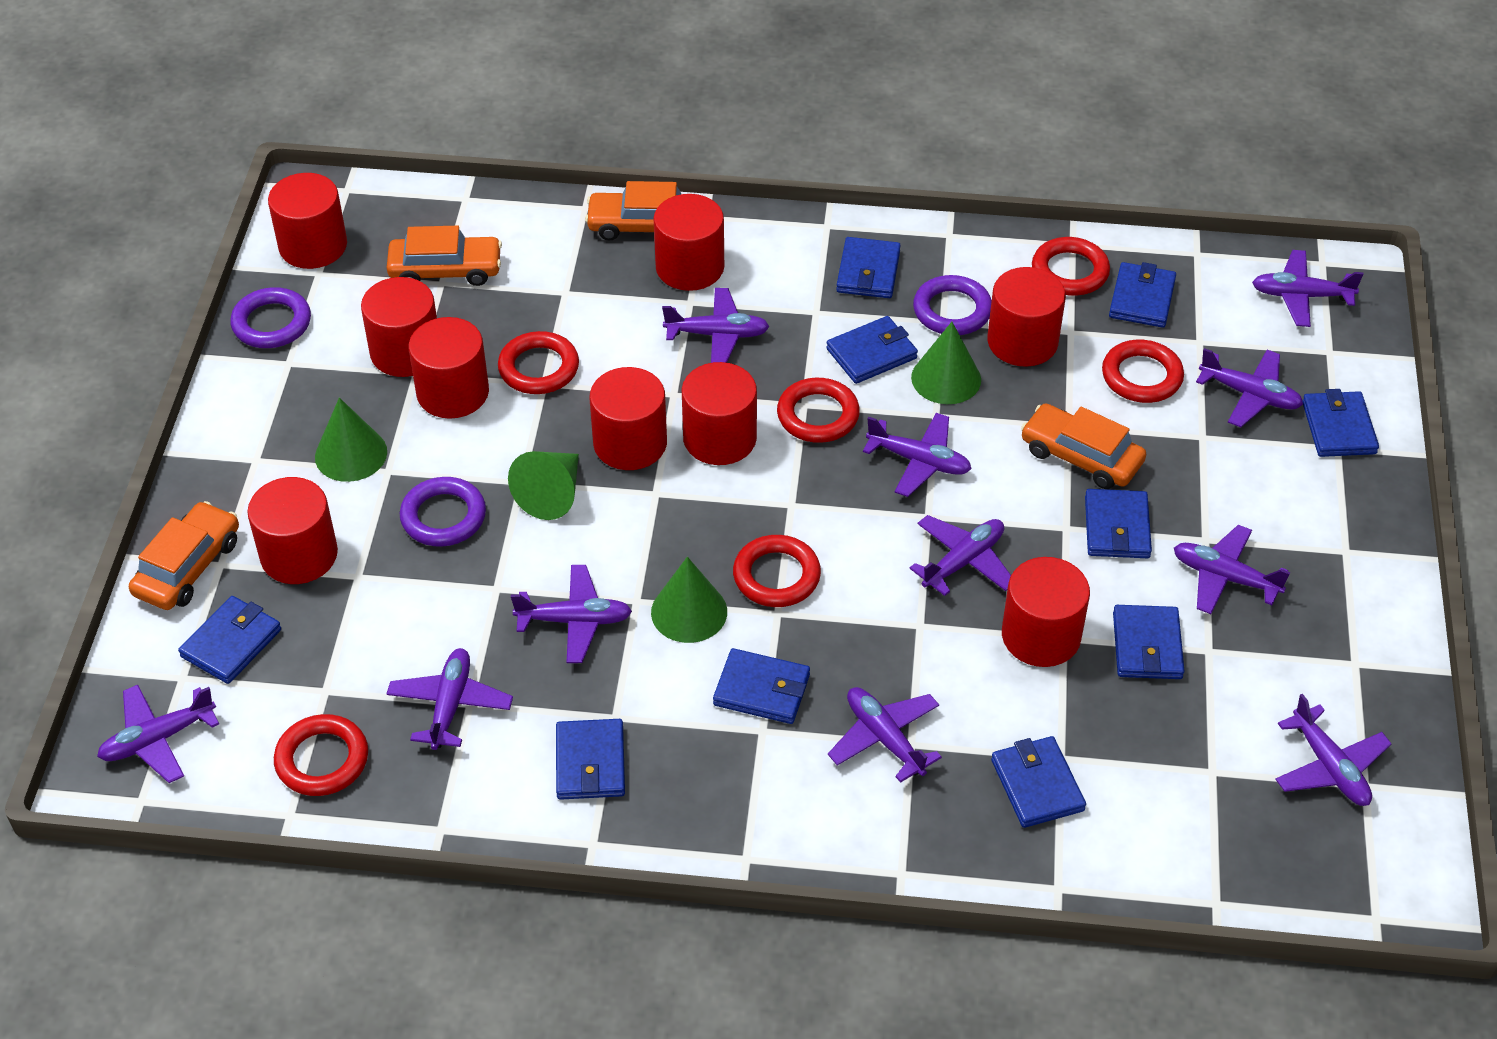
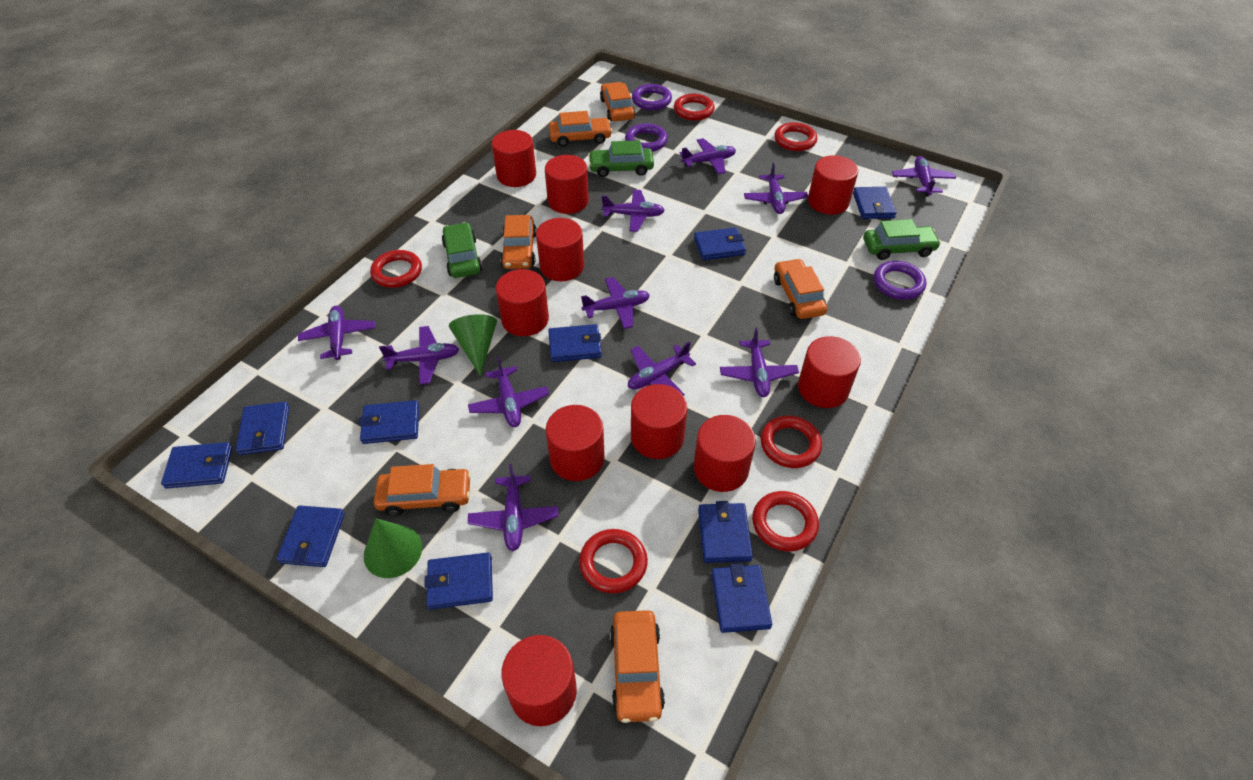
green car: none = 0 -> [441,222,482,278] [588,140,654,177] [863,219,941,260] = 3
green cone: [315,398,387,482] [508,451,579,520] [651,557,727,643] [911,322,981,404] = 4 -> [364,518,422,578] [449,314,497,376] = 2
orange car: [129,501,239,610] [387,226,502,286] [585,181,681,241] [1021,404,1146,489] = 4 -> [374,464,471,516] [500,215,537,269] [549,111,612,147] [600,82,636,121] [610,610,665,723] [774,259,827,319] = 6
red cylinder: [247,477,338,584] [268,173,347,269] [361,277,437,377] [409,317,489,419] [590,367,667,470] [653,194,724,291] [681,362,757,465] [987,267,1066,367] [1002,557,1090,667] = 9 -> [492,130,536,187] [496,269,549,336] [502,635,577,726] [536,218,584,281] [545,155,589,214] [546,405,605,481] [631,384,687,459] [694,415,756,492] [798,336,861,408] [808,155,858,215] = 10

